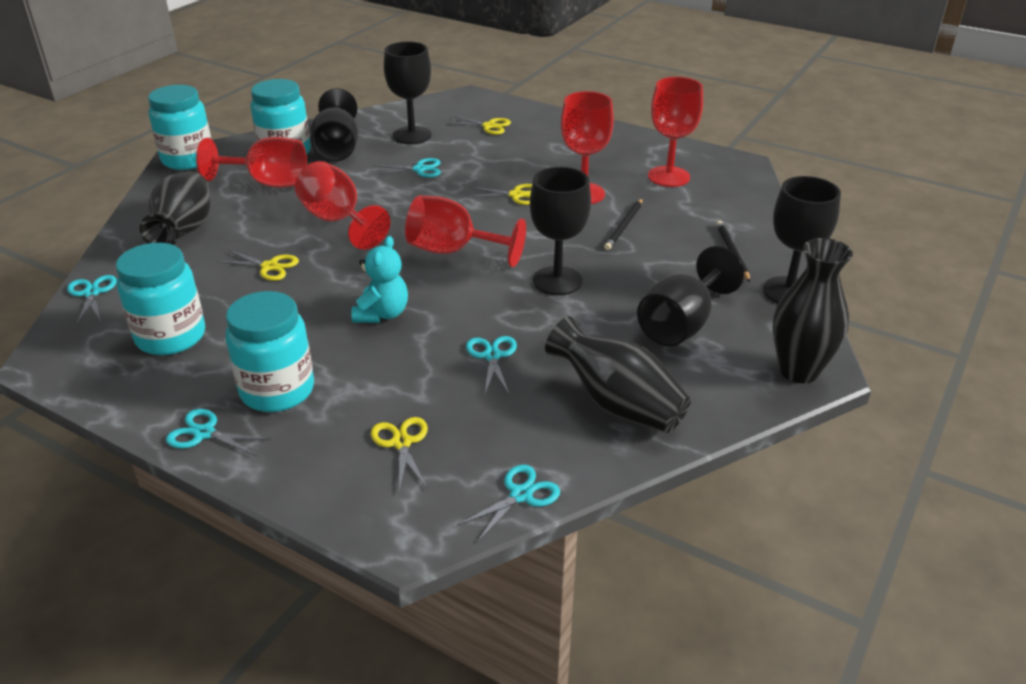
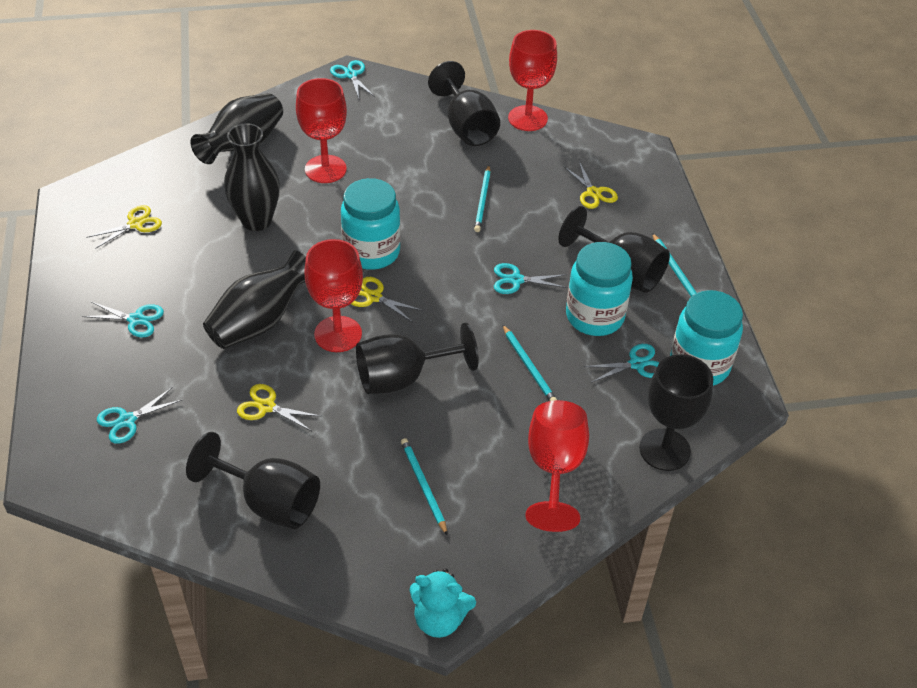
black pencil: [604,198,643,250] [716,221,750,282] = 2 -> none = 0
red goblet: [196,137,307,188] [295,161,390,250] [405,195,526,267] [561,91,614,204] [648,77,703,187] = 5 -> [296,78,347,183] [304,239,363,352] [508,30,557,131] [525,400,589,532] = 4
turquoise jar: [116,243,205,355] [148,85,211,170] [226,291,314,412] [251,79,311,155] = 4 -> [341,178,401,270] [566,242,633,336] [670,290,743,386] = 3
turquoise pencil: none = 0 -> [401,438,448,536] [474,165,491,232] [502,324,557,401] [652,233,697,297] = 4

